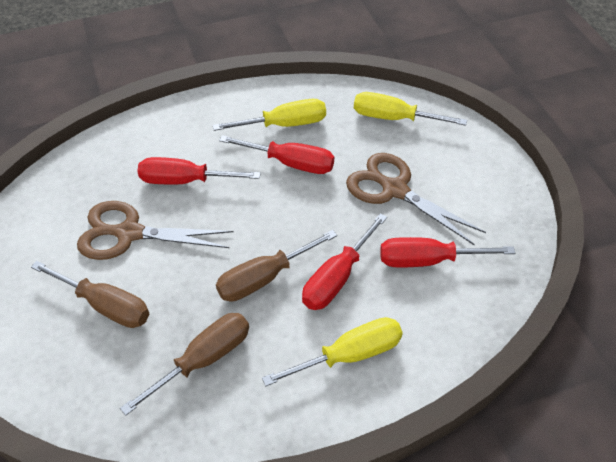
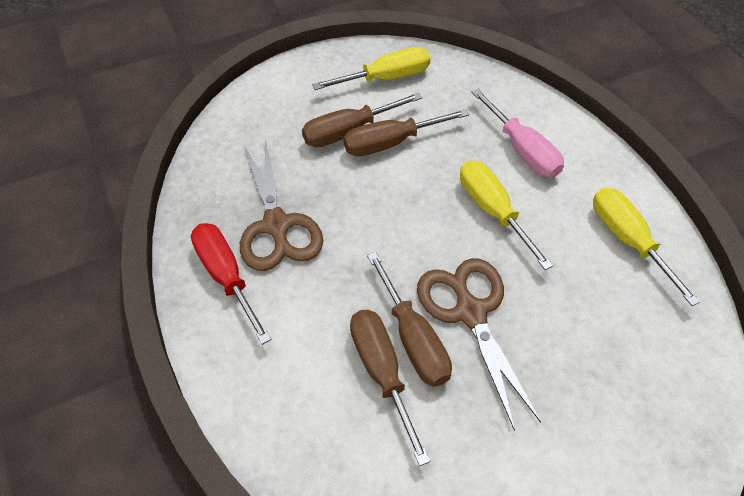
brown screwdriver: [31,261,149,328] [120,313,249,416] [216,230,337,302] = 3 -> [302,92,422,147] [343,109,469,156] [350,310,430,466] [367,252,452,387] = 4
pink screwdriver: none = 0 -> [471,89,564,177] = 1
red screwdriver: [138,157,261,184] [219,135,334,174] [302,213,387,310] [380,237,515,268] = 4 -> [191,223,272,345] = 1

